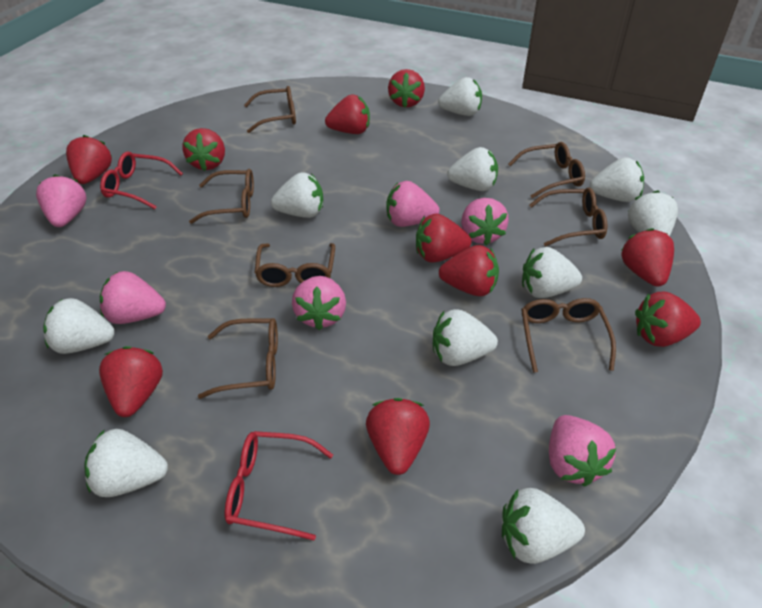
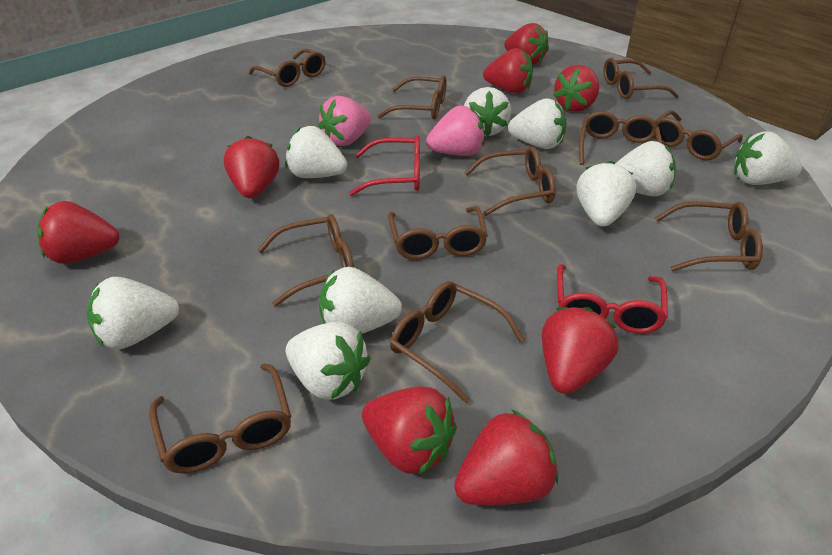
brown glasses: [189,169,254,224] [198,318,278,399] [244,86,296,133] [255,243,335,287] [508,142,585,199] [521,298,616,373] [529,187,607,247] = 7 -> [149,363,291,474] [249,49,325,87] [258,214,354,307] [377,75,447,119] [388,206,488,260] [390,281,525,404] [464,147,556,216] [579,111,662,165] [603,58,679,99] [654,110,743,160] [655,201,763,272] = 11
pink strawberry: [36,174,87,227] [100,271,166,324] [292,276,346,330] [386,181,440,227] [461,198,509,246] [549,415,616,487] = 6 -> [318,96,371,146] [426,106,485,156] = 2
red strawberry: [66,135,112,184] [99,346,163,417] [182,128,225,171] [325,95,370,134] [366,398,430,475] [388,69,425,108] [416,214,471,263] [439,245,499,296] [621,228,674,287] [635,292,701,347] = 10 -> [37,201,119,264] [224,136,279,198] [362,386,457,475] [454,409,558,505] [483,48,533,93] [504,23,549,65] [542,307,618,394] [553,65,599,112] = 8
white strawberry: [43,298,115,354] [85,429,168,497] [271,172,323,218] [433,309,498,366] [438,77,482,116] [447,147,498,191] [502,488,585,564] [522,247,582,298] [590,157,644,202] [628,191,678,236] = 10 -> [87,277,179,349] [285,126,347,178] [286,321,370,400] [319,267,402,334] [464,87,511,137] [508,98,567,149] [577,161,636,227] [615,141,676,196] [734,131,802,185] = 9

